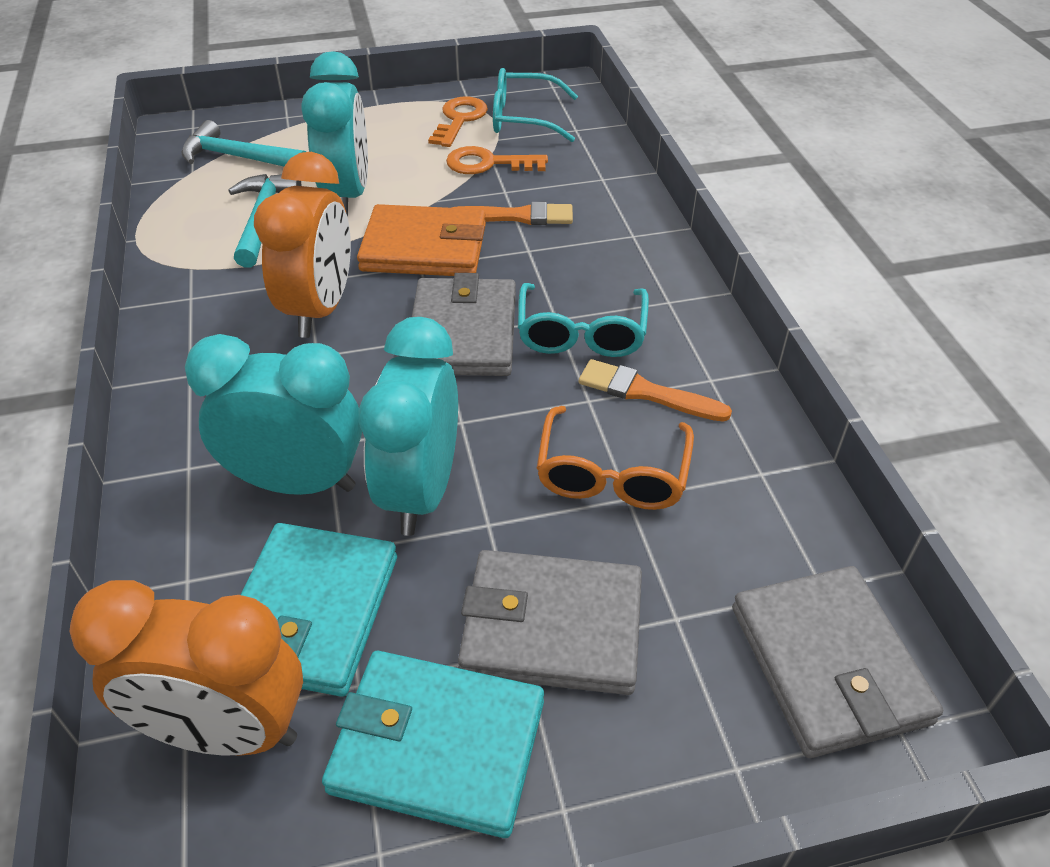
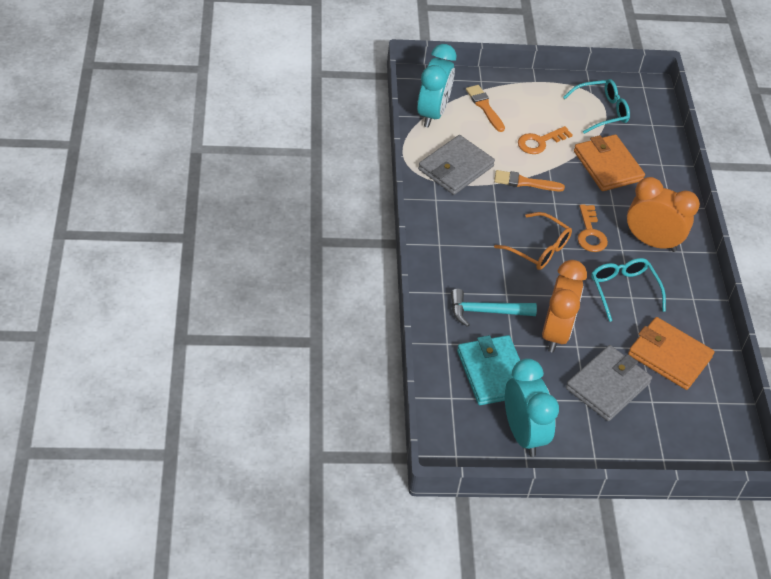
grey wallet: [412,273,516,376] [458,550,642,695] [732,566,943,758] = 3 -> [418,135,495,195] [566,345,652,421] = 2
orange wallet: [357,204,486,276] = 1 -> [574,134,645,191] [628,317,715,390] = 2
turquoise clock: [185,334,362,495] [301,51,368,216] [359,317,458,536] = 3 -> [417,44,456,128] [505,358,559,457] = 2
turquoise hammer: [181,120,306,166] [228,174,301,267] = 2 -> [451,289,537,327] = 1
turquoise wallet: [241,523,397,697] [322,651,544,838] = 2 -> [457,335,520,405] = 1

